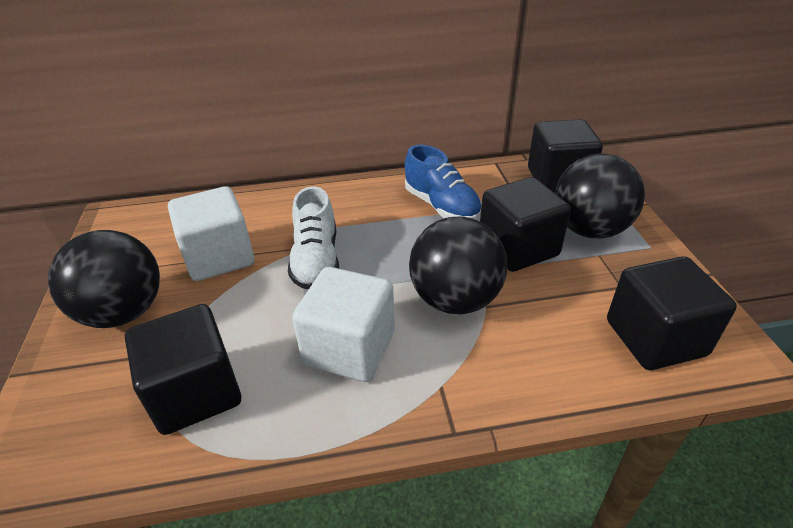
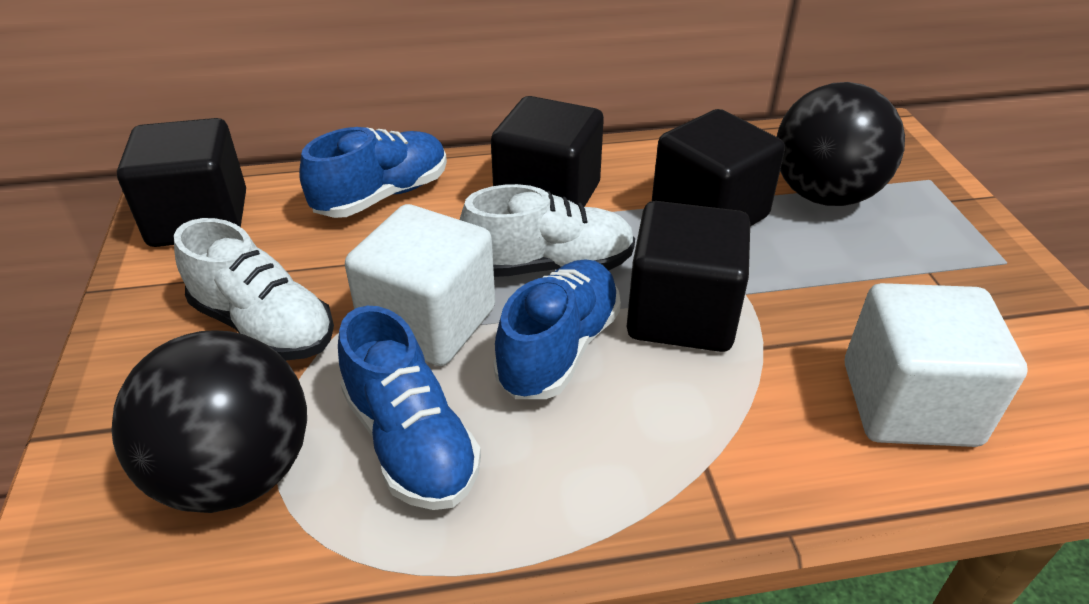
black ball: [48,230,160,328] [409,216,508,314] [555,153,645,239] = 3 -> [111,330,307,513] [777,82,905,206] = 2
blue shoe: [405,145,482,220] = 1 -> [299,127,447,218] [338,306,481,510] [493,259,621,399] = 3
white shoe: [288,186,339,290] = 1 -> [174,218,334,361] [460,184,635,277] = 2

